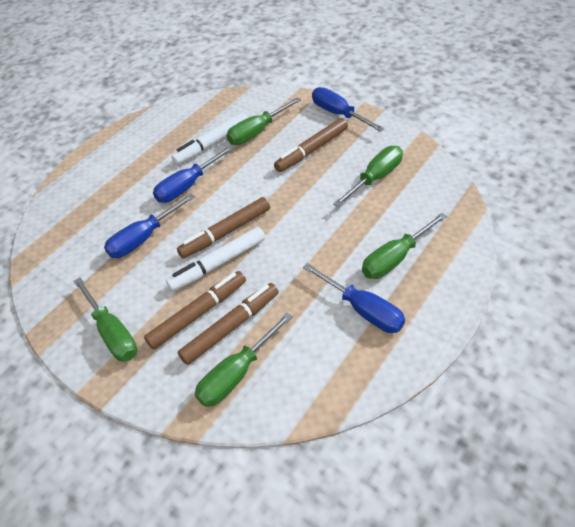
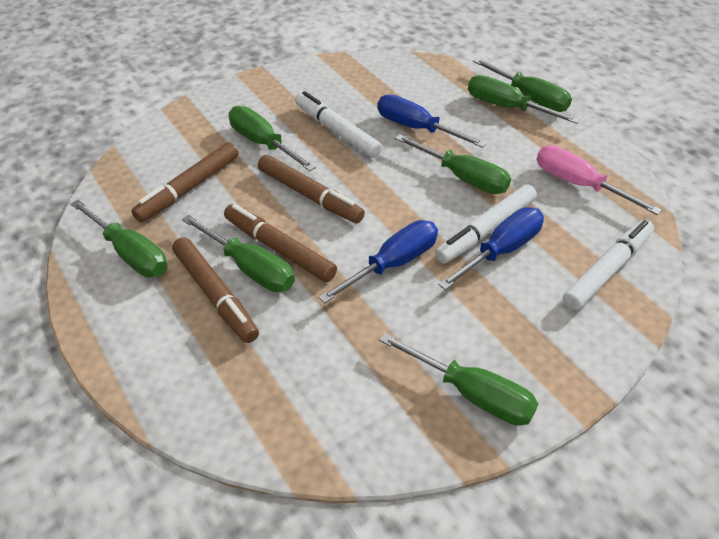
blue screwdriver: [104,194,195,258] [153,146,234,203] [303,263,405,333] [312,87,384,132] = 4 -> [318,220,438,304] [377,94,487,148] [438,207,544,290] = 3
green screwdriver: [74,278,137,362] [195,313,293,407] [227,97,301,145] [333,146,403,207] [362,213,447,279] = 5 -> [71,200,167,277] [182,215,295,292] [229,106,316,171] [379,333,538,426] [395,134,511,194] [468,75,580,124] [473,58,572,112] = 7
pink screwdriver: none = 0 -> [536,145,662,215] = 1
white marker: [166,227,265,291] [171,112,248,165] = 2 -> [295,91,382,158] [435,185,537,263] [563,220,654,310] = 3

